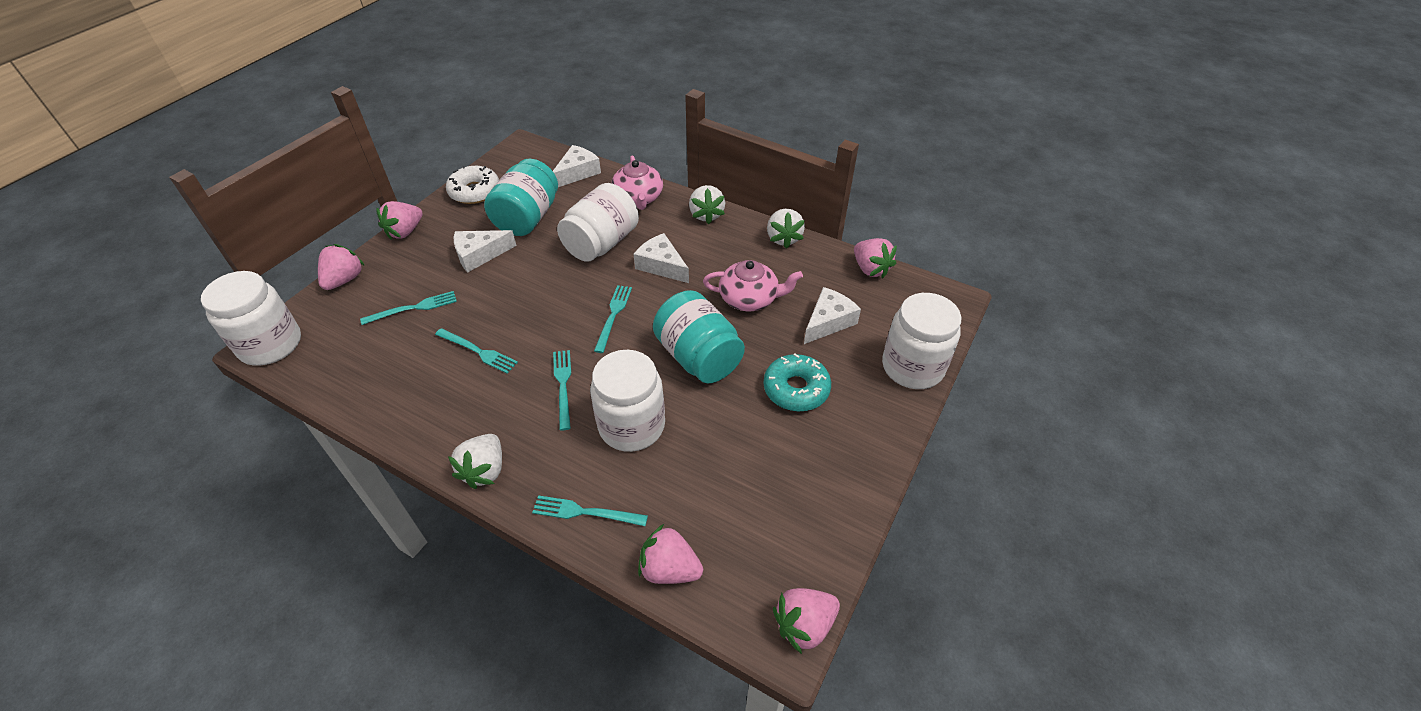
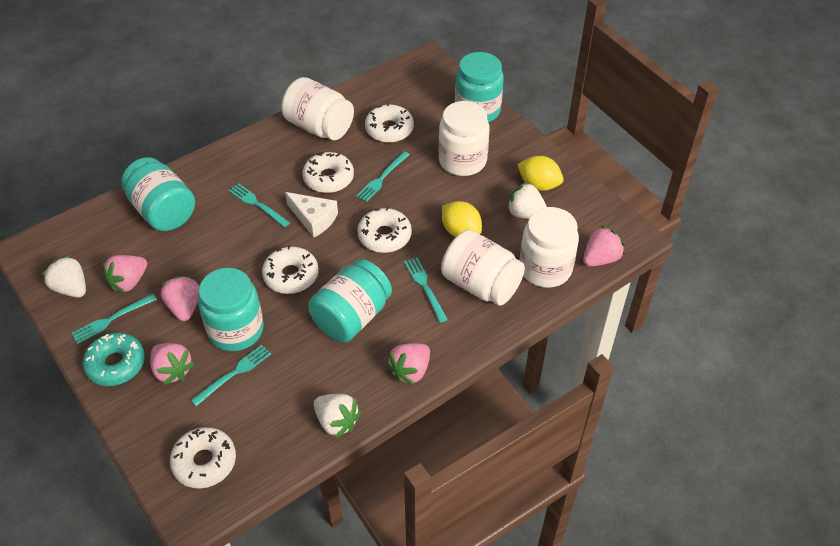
pink teapot: [611,156,663,210] [703,260,803,311] = 2 -> none = 0
turquoise jar: [484,159,558,236] [653,290,745,384] = 2 -> [121,157,195,231] [198,268,264,351] [308,259,392,342] [455,52,504,123] = 4
white cheese: [454,230,517,273] [553,145,601,187] [634,233,689,283] [804,287,861,344] = 4 -> [285,192,338,238] = 1
white donut: [446,166,499,204] = 1 -> [170,427,236,489] [262,245,318,294] [302,151,354,193] [357,207,412,253] [365,103,414,143] = 5
yellow lemon: none = 0 -> [442,201,482,237] [517,156,564,191] = 2

